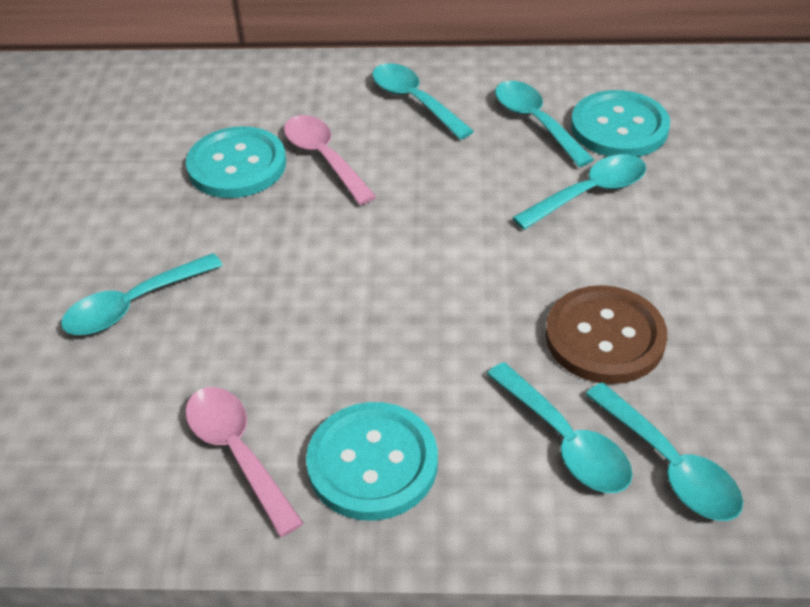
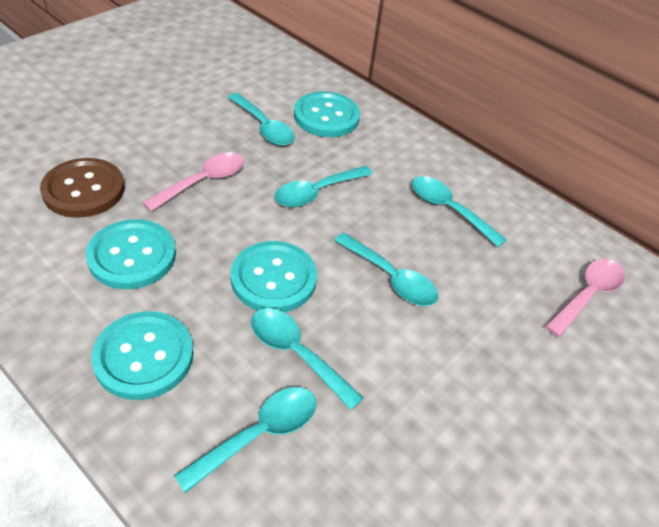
turquoise button: [186,126,286,198] [306,402,438,521] [571,90,670,157] = 3 -> [86,219,176,289] [91,311,193,400] [231,241,317,312] [294,91,360,137] = 4

